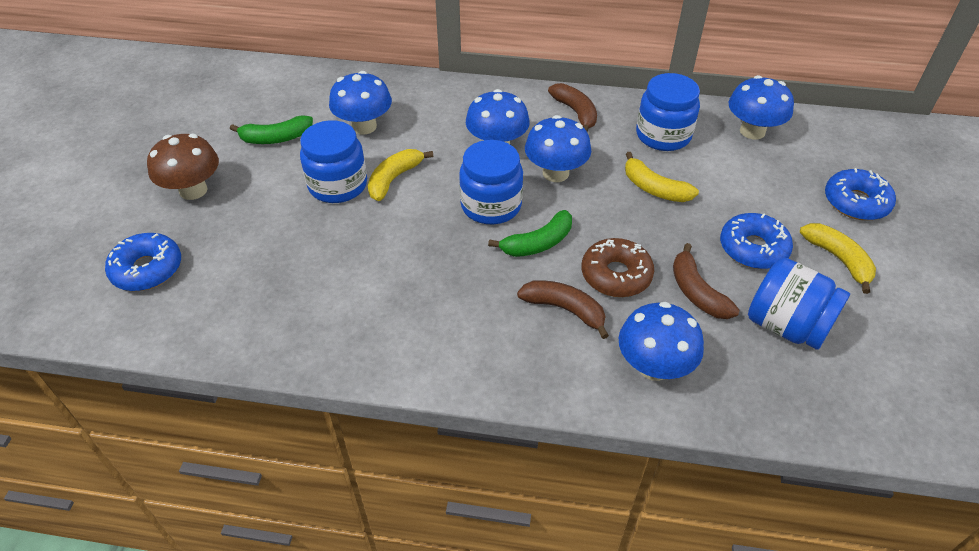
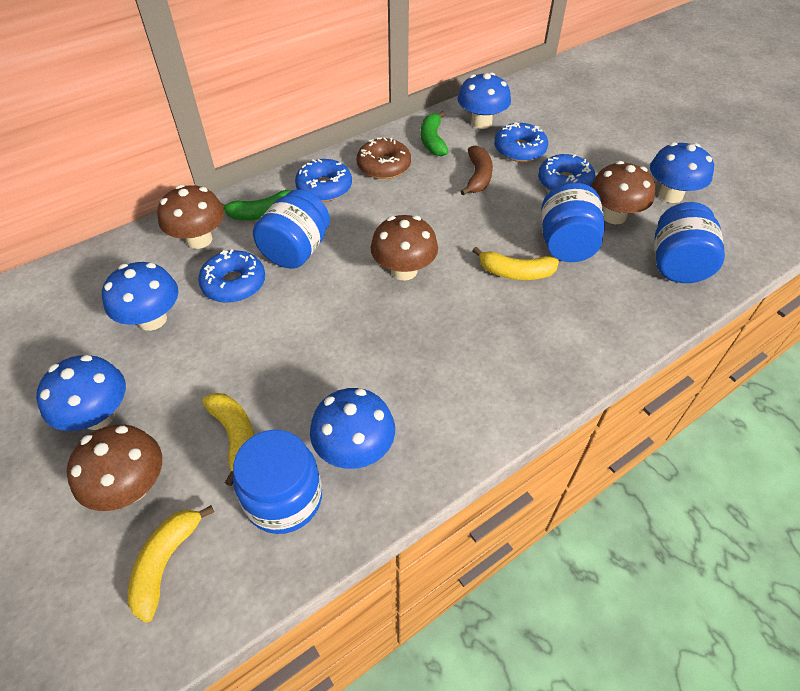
blue donut: [105,233,181,291] [720,213,793,269] [825,168,896,220] = 3 -> [198,249,265,303] [295,159,352,202] [494,122,548,162] [538,154,596,191] = 4
brown banana: [517,280,609,339] [548,83,597,132] [673,243,739,319] = 3 -> [460,145,493,195] = 1
brown mushroom: [147,134,219,200] = 1 -> [67,424,162,511] [157,185,224,249] [371,215,438,281] [591,161,655,224] = 4

